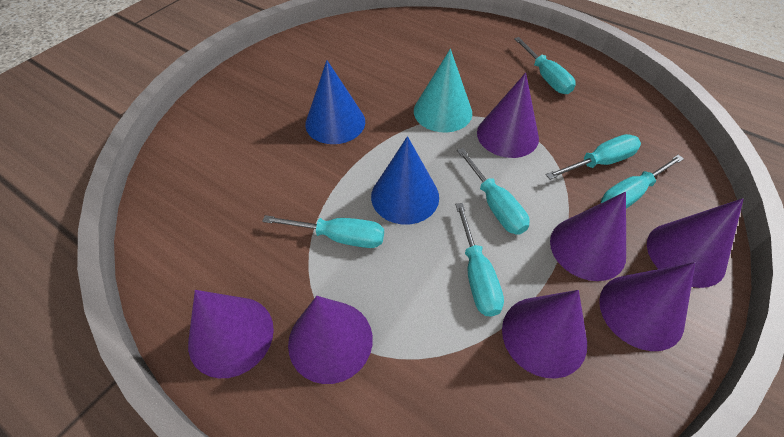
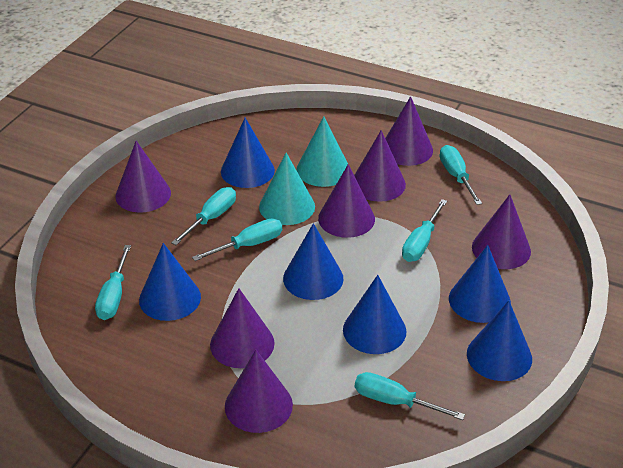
blue cone: [305,60,365,144] [371,136,439,224] = 2 -> [139,243,201,321] [221,118,275,188] [283,223,343,300] [343,275,406,354] [449,245,511,323] [467,301,532,381] = 6
turquoise cone: [414,49,472,132] = 1 -> [259,153,315,225] [296,116,348,187] = 2

